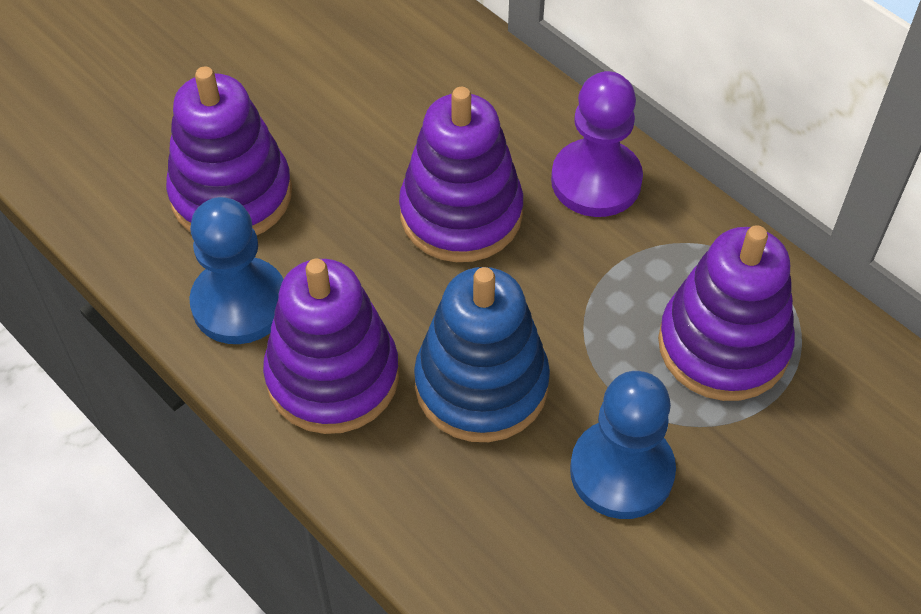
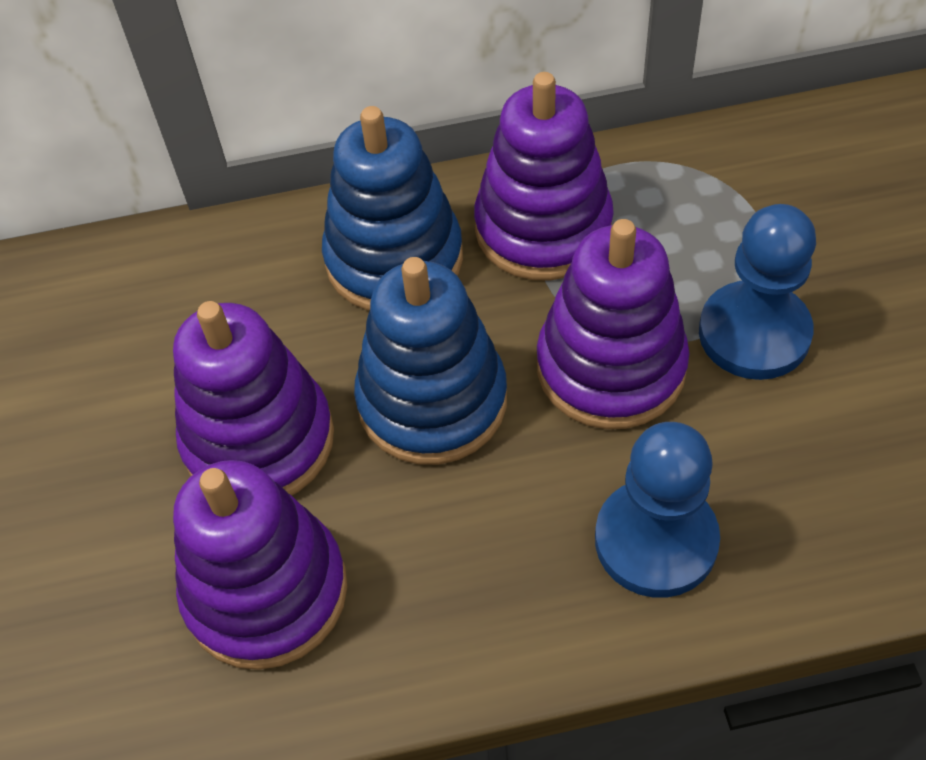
blue stacking toy: [414,267,550,442] = 1 -> [322,106,463,311] [354,257,507,465] = 2
purple pawn: [551,71,643,217] = 1 -> none = 0

